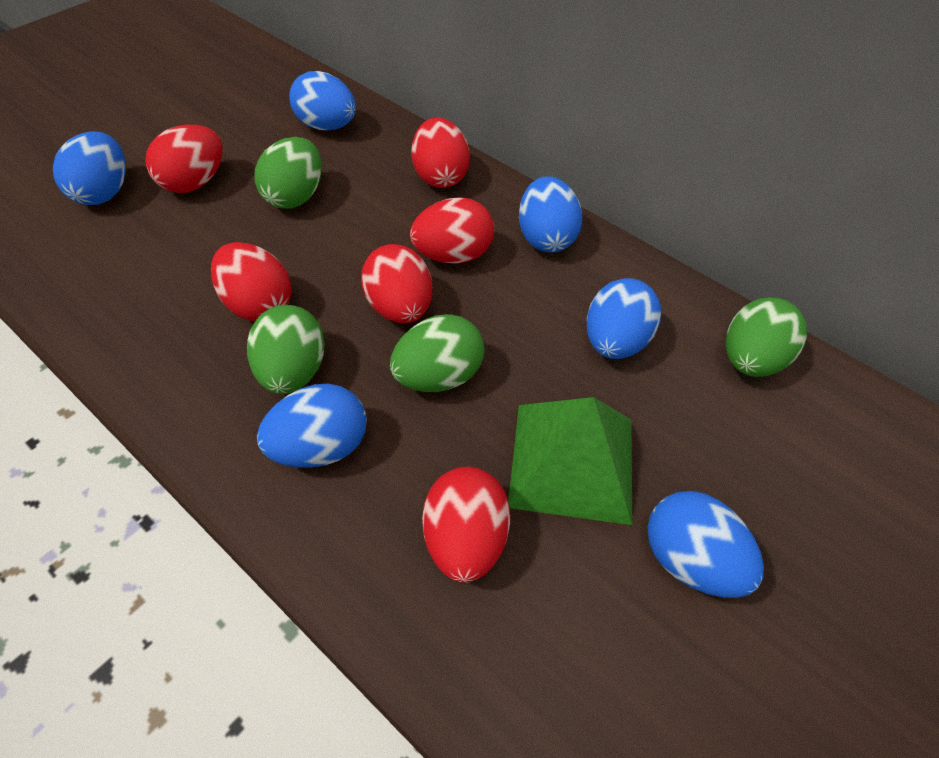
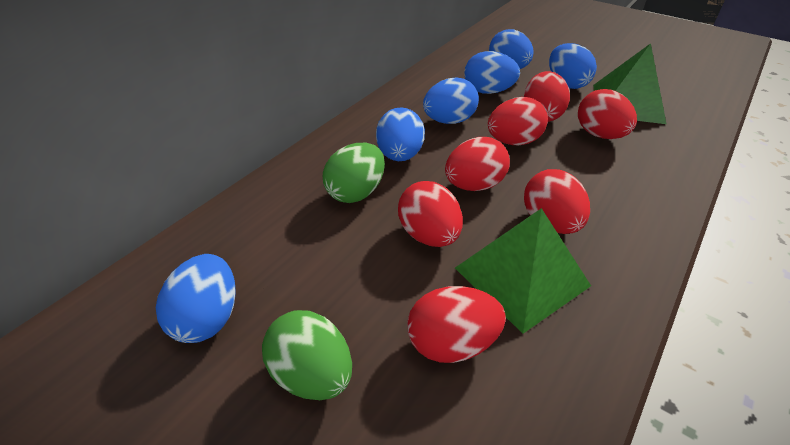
green egg: [247,305,325,394] [254,137,322,209] [390,314,484,392] [726,297,807,377] = 4 -> [262,310,352,400] [323,143,385,203] = 2
green pyramid: [508,397,632,525] = 1 -> [455,208,591,333] [593,43,666,124] = 2
red egg: [145,125,223,193] [211,242,292,321] [361,244,432,323] [410,197,494,263] [412,117,470,188] [422,467,510,583] = 6 -> [398,181,463,247] [407,286,506,363] [445,137,510,191] [488,97,548,145] [524,71,570,122] [524,169,590,234] [578,89,637,139] = 7

